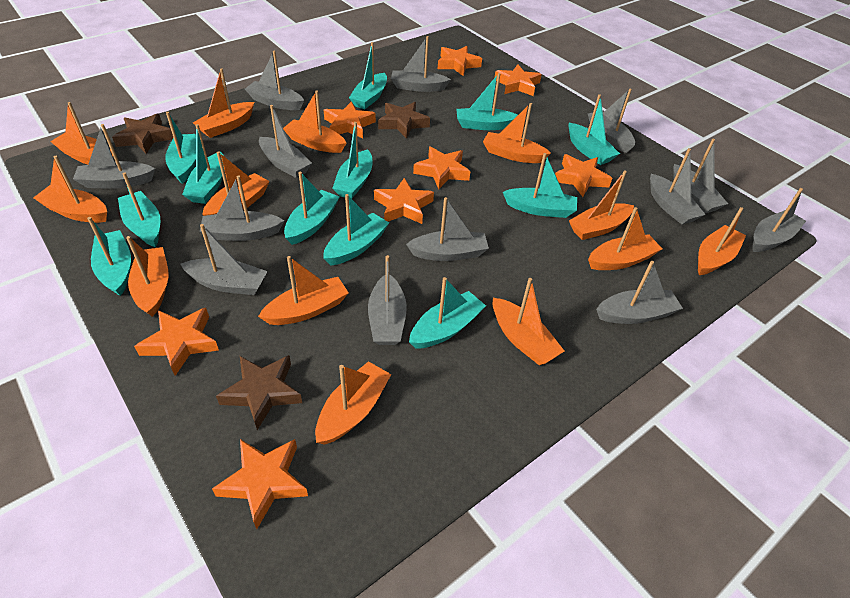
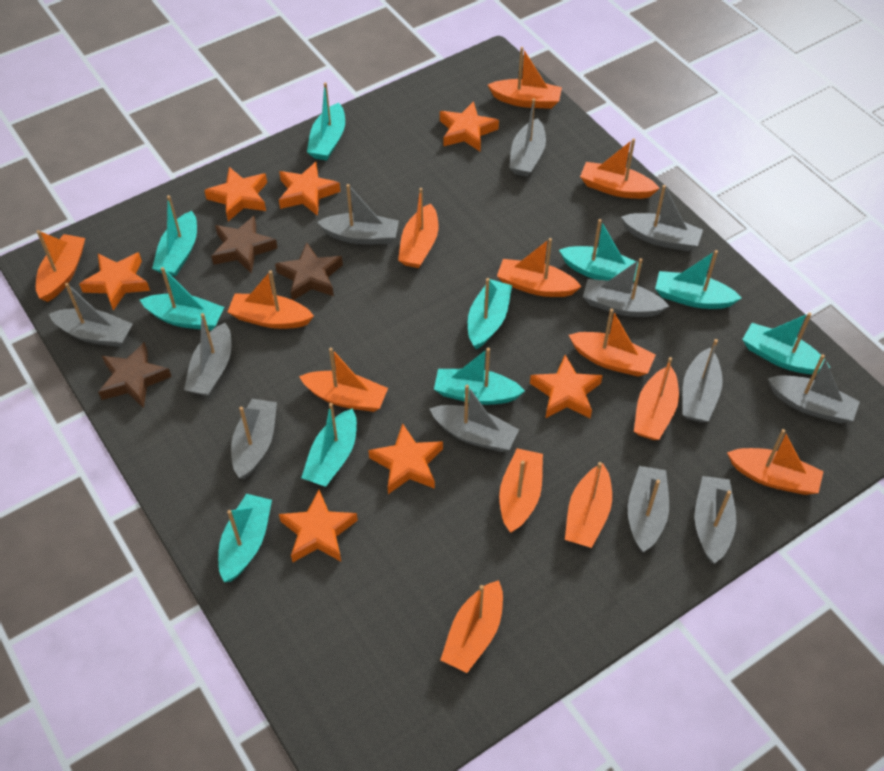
grey boat: [73,124,155,189] [180,224,268,295] [200,175,284,241] [245,51,304,110] [259,105,312,178] [368,255,407,345] [391,36,451,92] [406,197,489,261] [588,89,635,153] [596,261,683,324] [650,148,706,225] [673,139,728,213] [752,188,806,252] = 13 -> [49,283,133,347] [184,313,231,396] [231,399,277,479] [317,184,399,244] [429,385,519,452] [509,98,546,177] [583,258,669,317] [621,185,703,251] [628,466,669,552] [683,339,723,422] [695,476,736,564] [768,354,860,423] = 12
orange star: [134,308,219,376] [212,439,308,529] [324,101,376,138] [374,178,434,224] [413,146,470,189] [438,46,482,76] [495,65,542,96] [555,154,612,197] = 8 -> [79,252,150,311] [204,167,267,221] [279,162,340,216] [279,490,358,562] [368,423,443,494] [440,101,499,151] [530,355,603,419] = 7
turquoise boat: [87,217,131,296] [118,172,160,247] [165,112,196,184] [182,124,225,204] [284,172,340,245] [323,194,389,266] [332,122,372,199] [349,42,387,109] [409,277,486,349] [456,73,518,130] [503,153,577,218] [568,94,620,165] = 12 -> [140,267,224,330] [152,195,197,276] [218,494,272,582] [301,403,357,487] [307,82,345,161] [434,348,525,405] [468,278,512,349] [559,219,642,282] [655,250,741,309] [742,313,830,374] = 10

